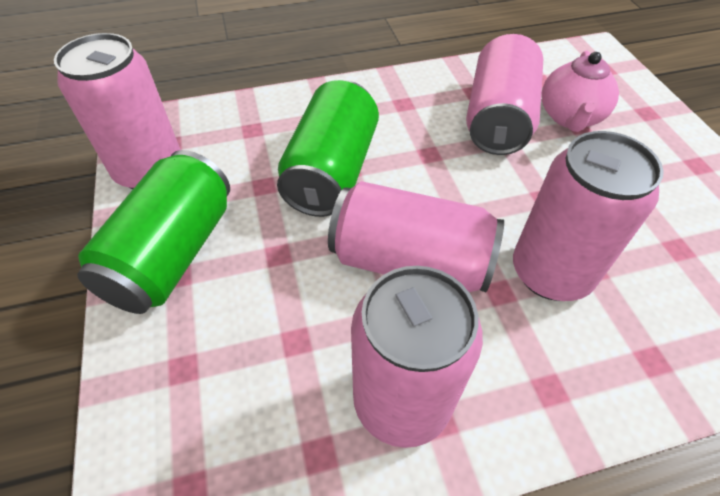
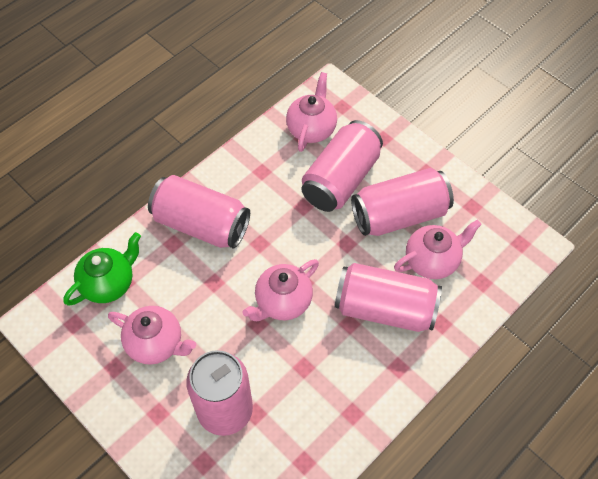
green can: [77,150,230,314] [277,80,379,217] = 2 -> none = 0
green teapot: none = 0 -> [63,232,141,306] = 1
pink teapot: [541,51,619,132] = 1 -> [108,306,196,365] [242,259,319,321] [286,72,337,152] [394,219,482,279] = 4

